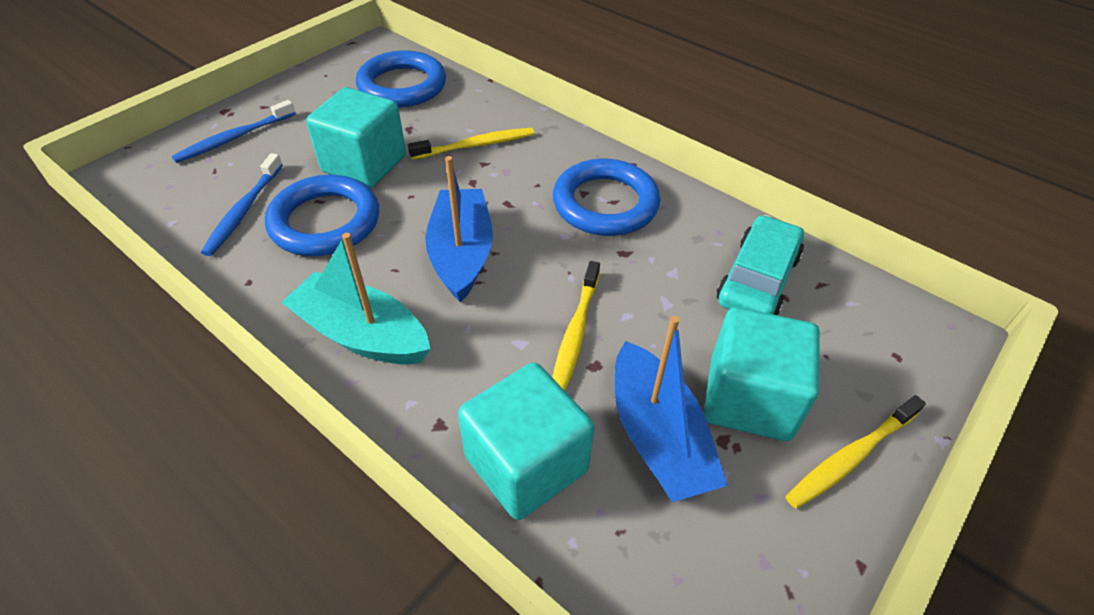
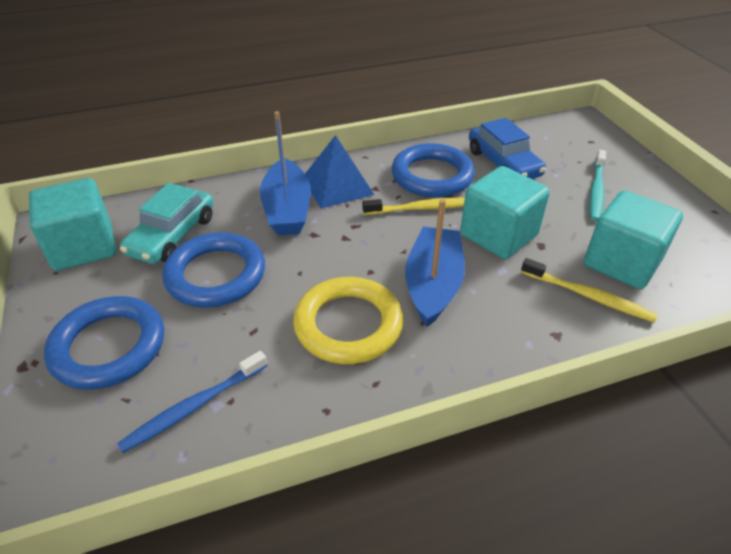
blue car: none = 0 -> [469,118,546,179] = 1
blue pyramid: none = 0 -> [305,135,374,209] = 1
blue toothbrush: [172,100,295,163] [201,153,283,256] = 2 -> [117,351,268,453] = 1
turquoise boat: [281,233,431,365] = 1 -> none = 0
turquoise toothbrush: none = 0 -> [590,150,606,221] = 1
yellow ring: none = 0 -> [293,277,403,364] = 1
yellow toothbrush: [408,128,534,160] [552,261,600,391] [786,395,926,508] = 3 -> [362,197,465,215] [521,258,658,323] = 2

